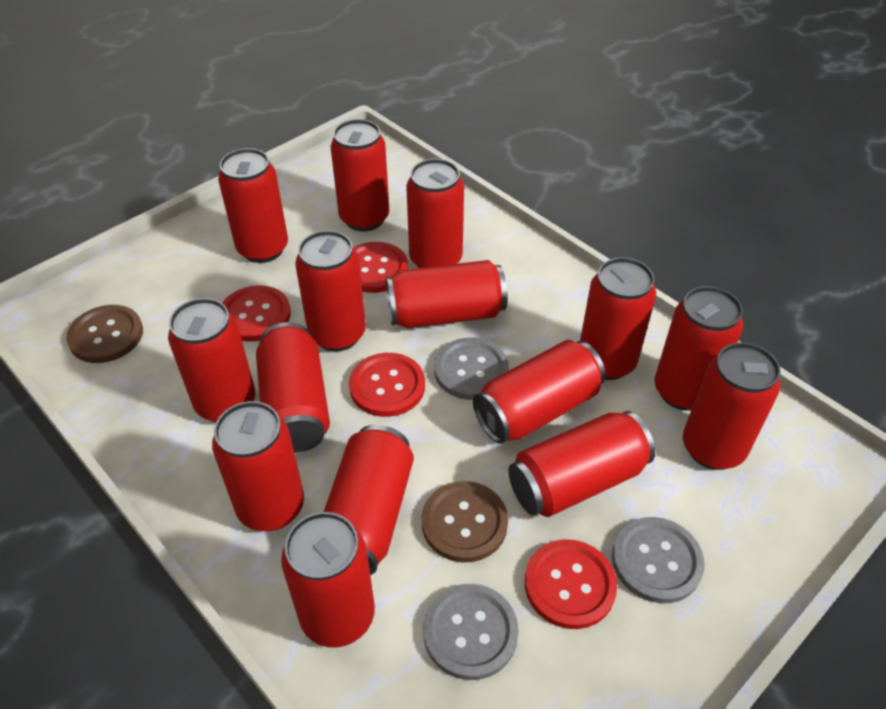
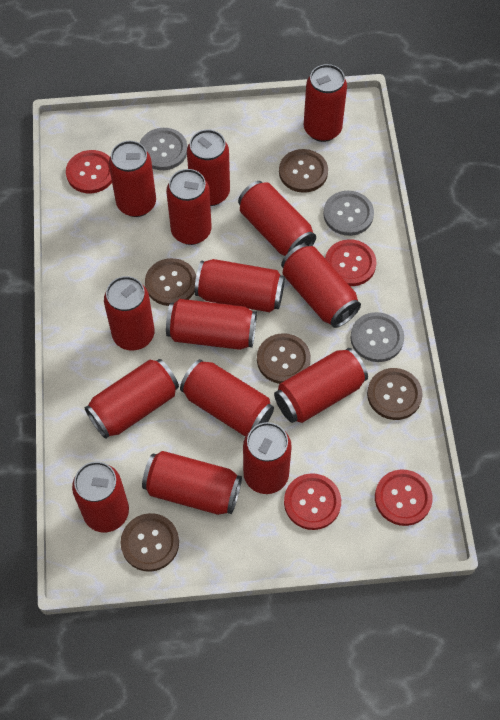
brown button: [66,305,143,363] [422,481,508,562] = 2 -> [121,513,179,572] [145,258,196,306] [257,333,311,384] [279,149,328,193] [367,368,423,420] = 5

